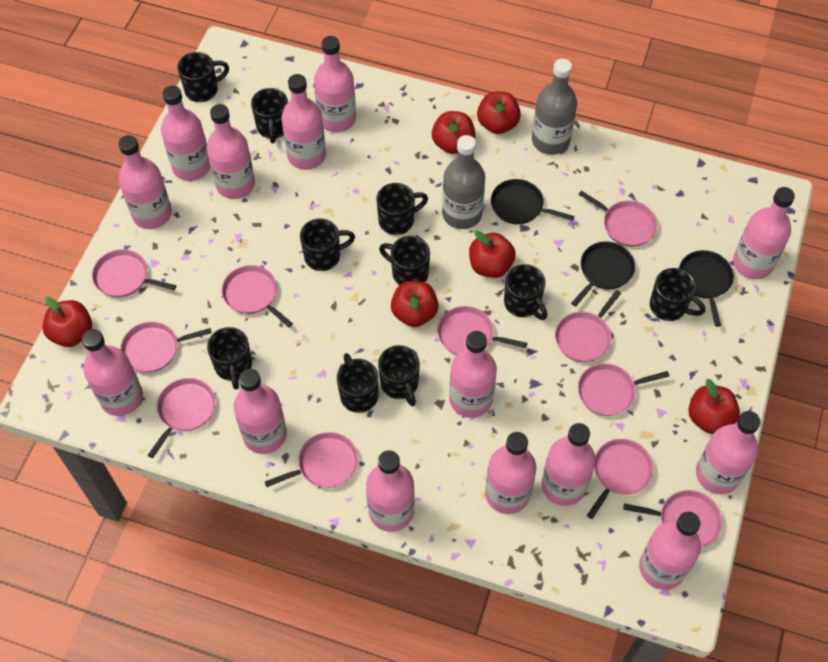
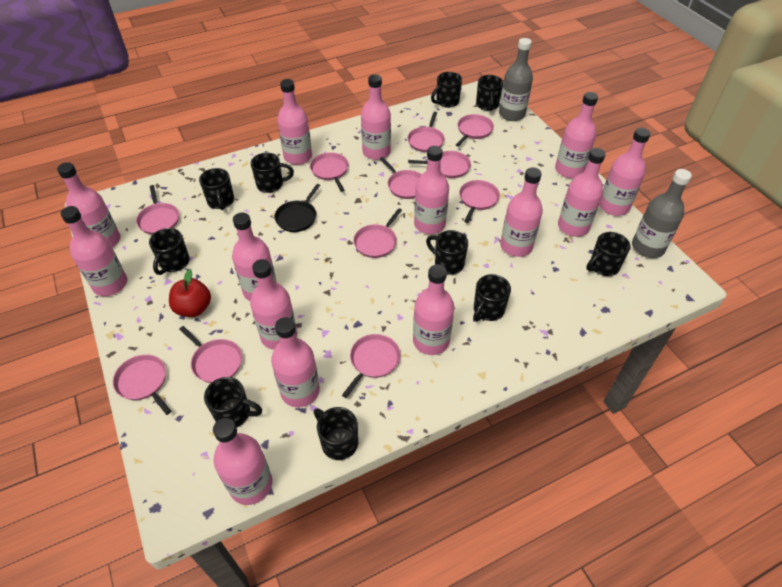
black pan: [491,179,574,224] [571,242,635,307] [679,250,734,327] = 3 -> [274,184,320,232] = 1
red apple: [42,297,92,347] [391,281,439,327] [432,111,476,154] [469,231,516,278] [477,91,521,134] [688,379,740,434] = 6 -> [169,269,211,317] = 1

